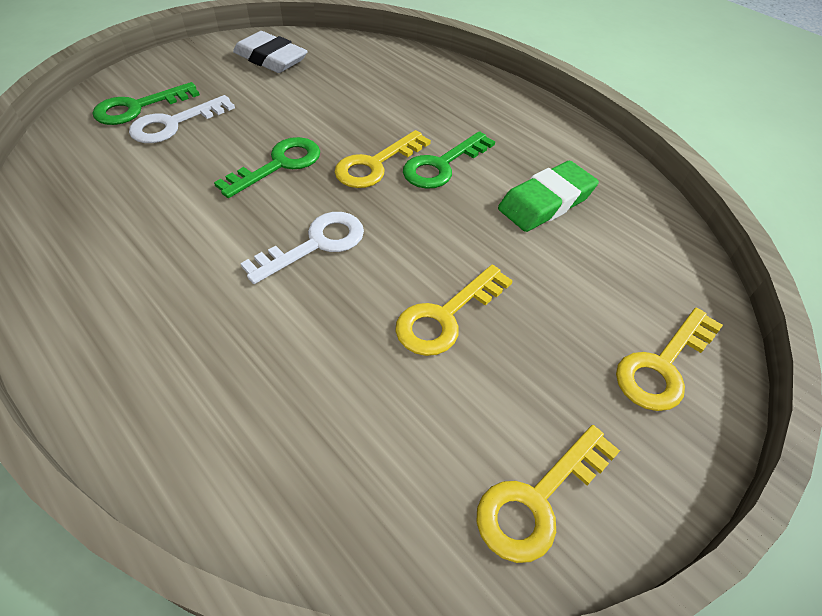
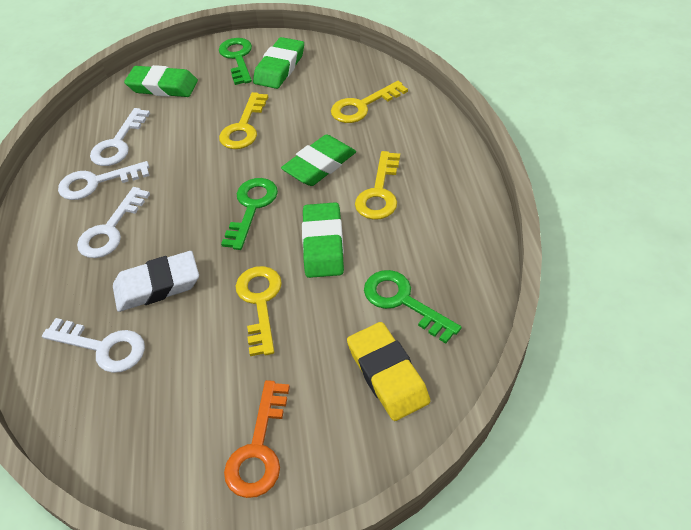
green eraser: [498,161,599,232] = 1 -> [124,65,198,97] [253,37,304,89] [281,134,356,186] [302,202,344,278] = 4
orange key: none = 0 -> [224,380,290,498] = 1
white key: [129,95,235,143] [240,212,364,284] = 2 -> [42,318,145,373] [58,161,150,200] [77,187,150,258] [90,108,150,166] = 4
yellow eraser: none = 0 -> [347,322,430,421] = 1

